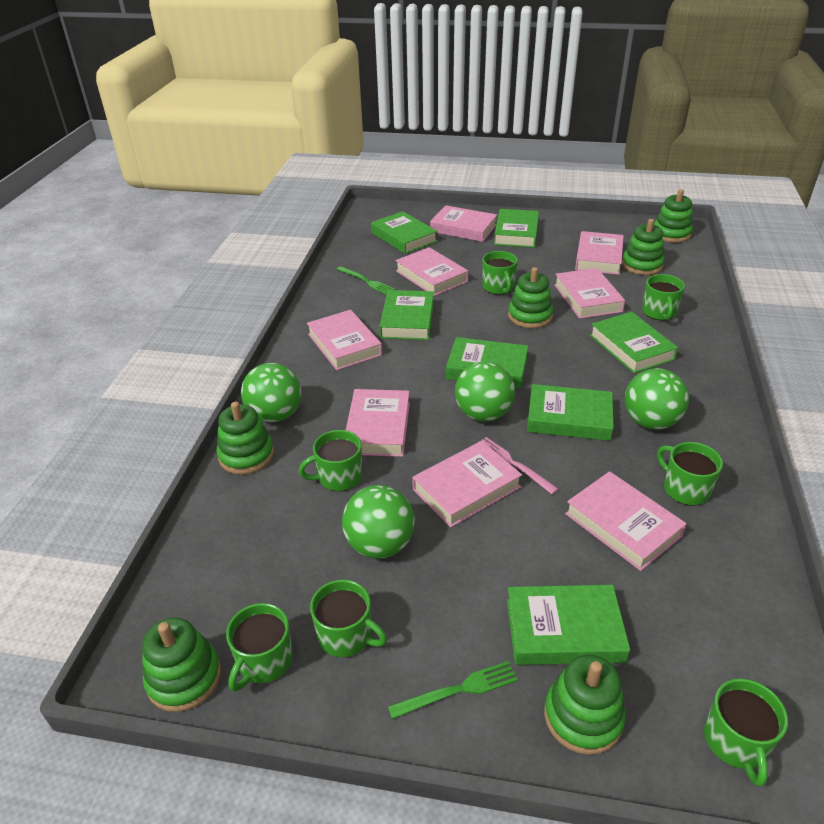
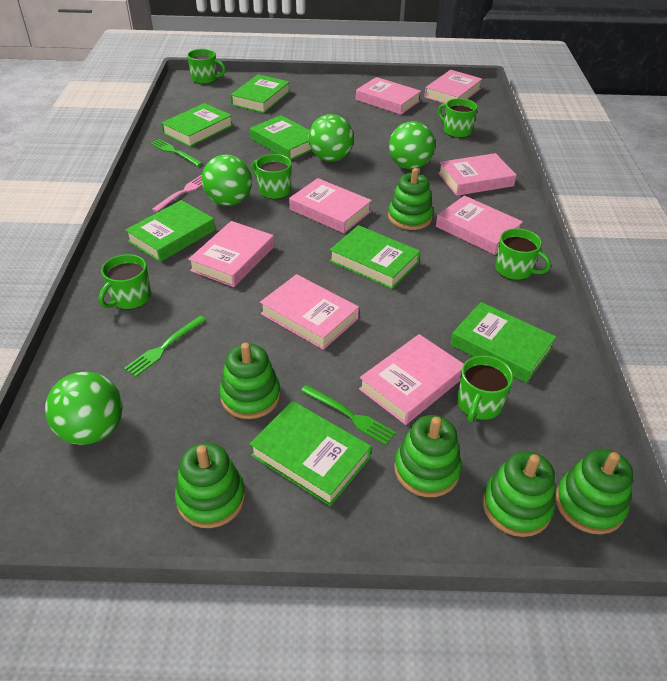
green fork: [336,266,395,295] [388,661,518,719] = 2 -> [124,316,206,377] [150,139,203,166] [301,385,396,445] = 3
green mug: [226,603,293,692] [299,430,362,491] [310,580,387,657] [482,251,518,295] [642,274,685,320] [657,442,723,505] [704,678,788,787] = 7 -> [98,254,151,310] [187,49,226,84] [252,154,292,199] [438,98,478,138] [457,355,513,422] [495,228,551,280] = 6

